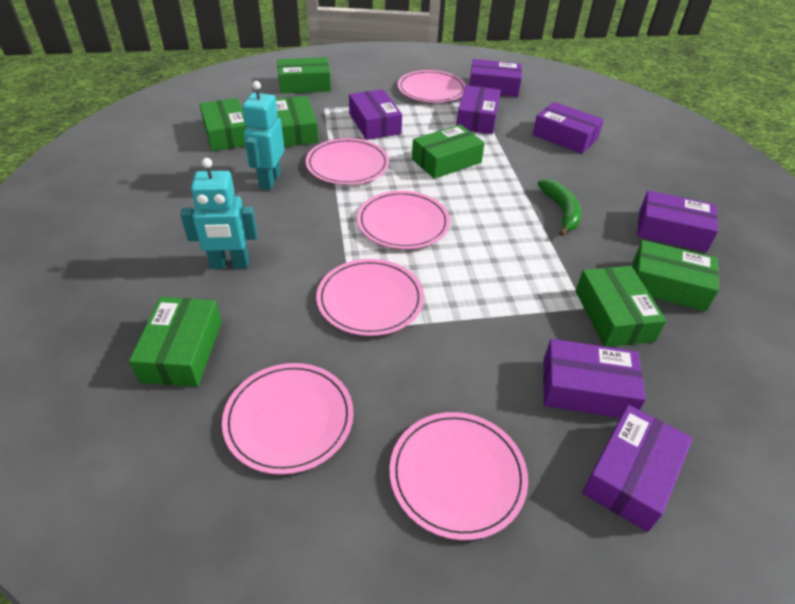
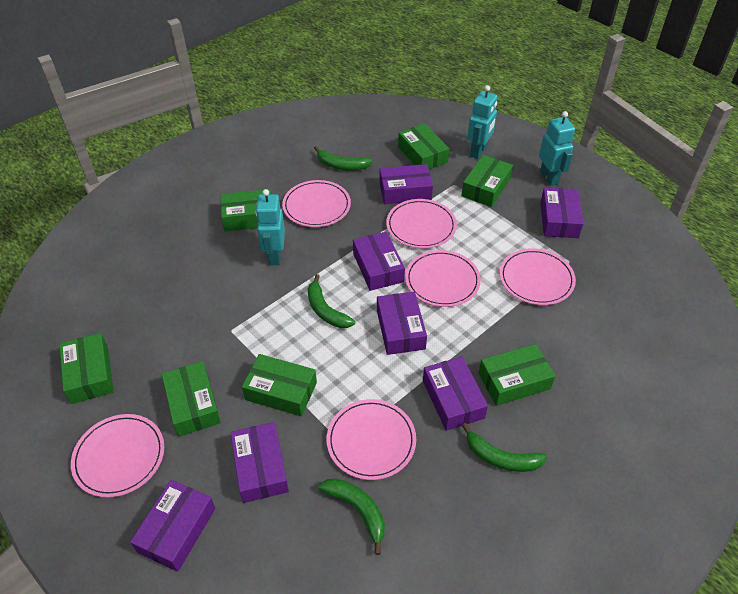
green banana: [538,179,581,236] = 1 -> [307,274,355,328] [314,146,373,170] [318,478,385,555] [462,423,547,472] = 4
turquoise robot: [180,158,258,269] [242,81,285,190] = 2 -> [255,189,285,265] [467,85,498,159] [539,111,575,186] = 3

